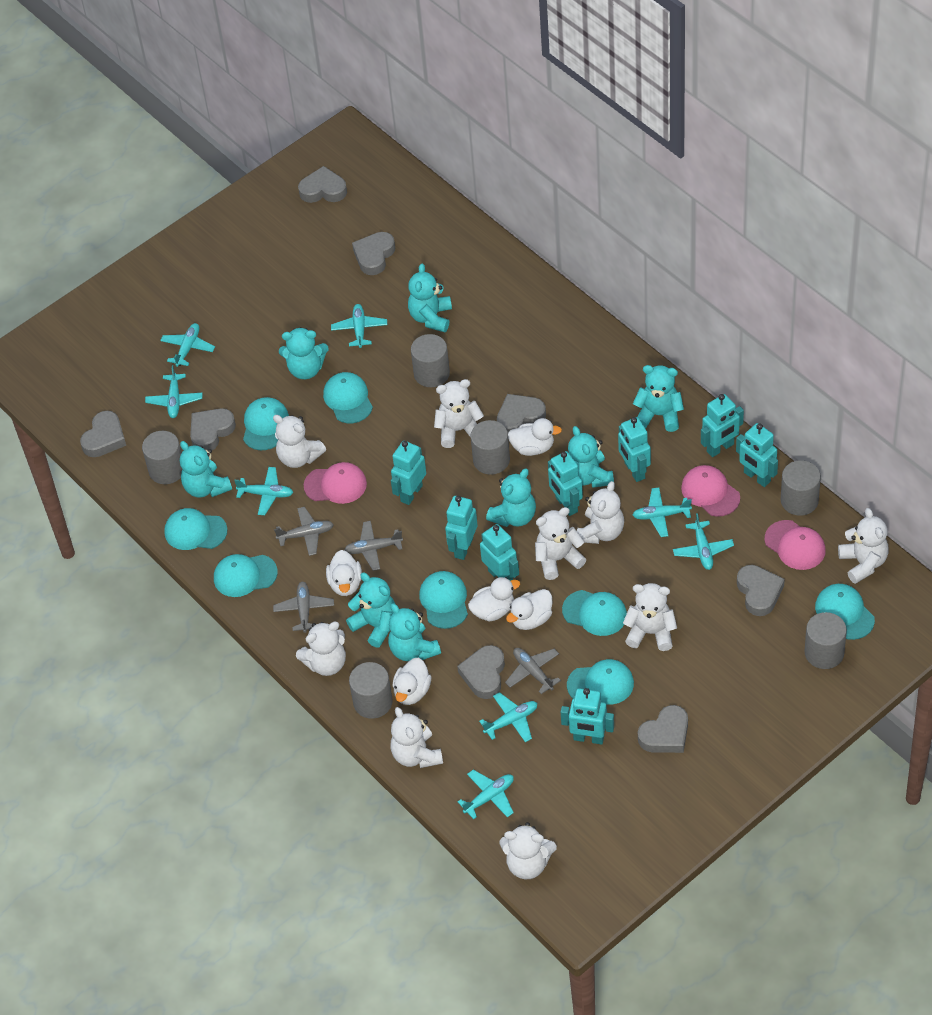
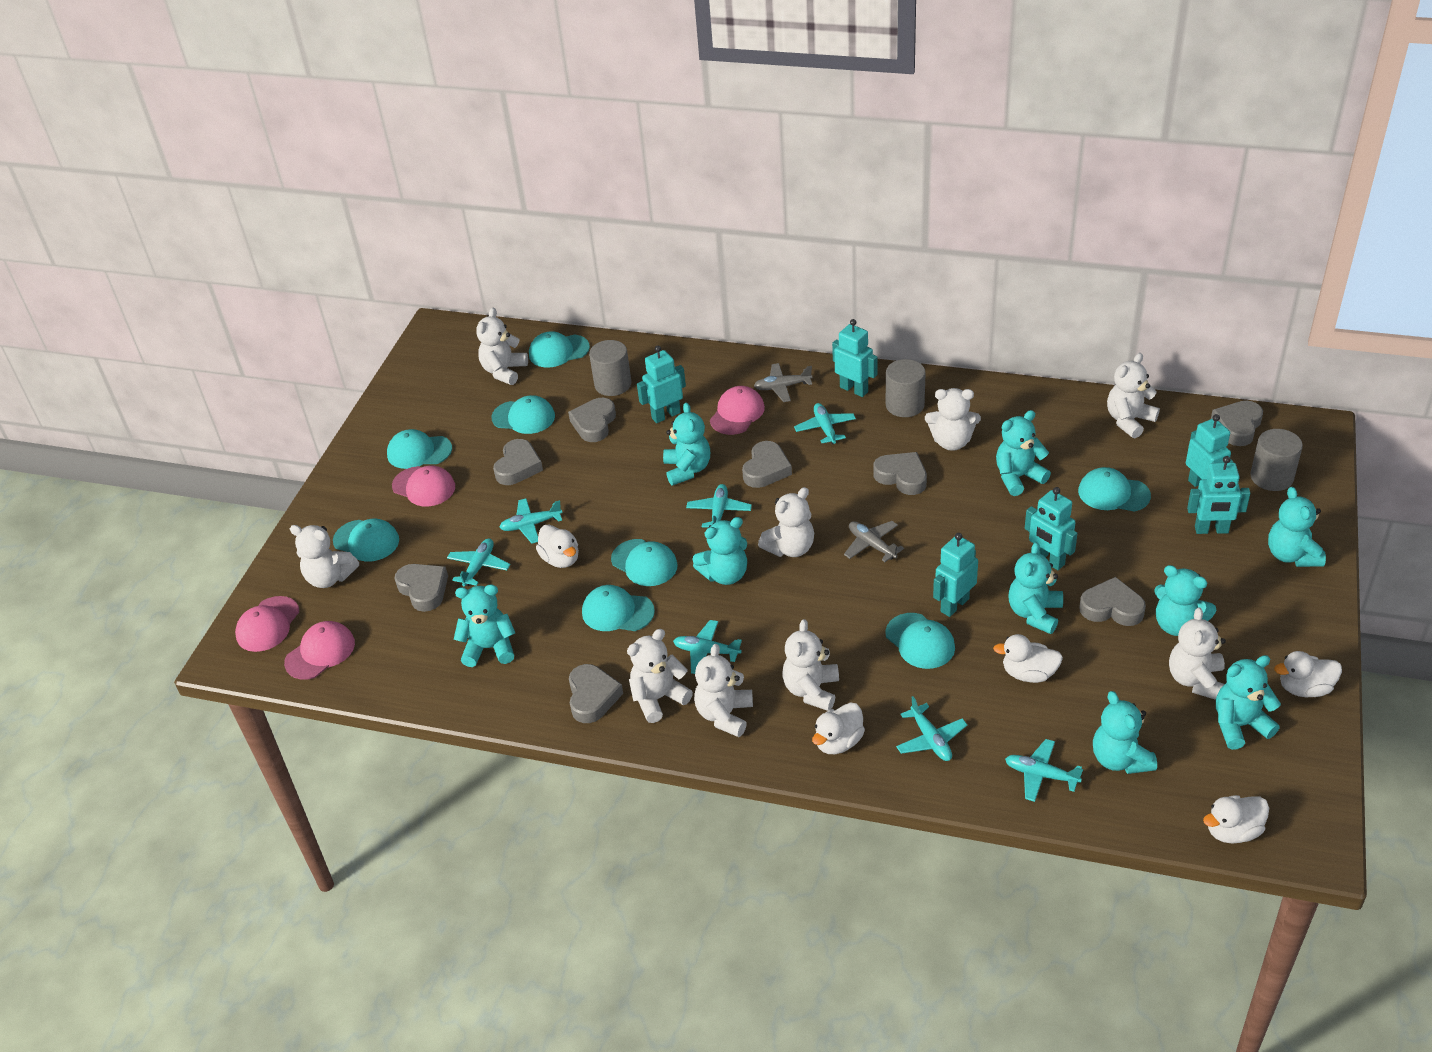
grey cylinder: [142,431,183,484] [349,662,393,719] [411,334,450,387] [470,420,510,475] [781,460,821,516] [805,612,847,669] = 6 -> [589,340,632,396] [886,359,926,417] [1251,429,1303,491] = 3
grey plane: [273,582,334,633] [274,507,334,556] [345,521,403,571] [505,648,561,694] = 4 -> [754,363,813,402] [844,521,904,562] = 2
pink cap: [304,462,367,504] [681,465,740,517] [765,520,826,570] = 3 -> [235,596,299,652] [284,621,355,680] [392,466,455,507] [710,386,765,435] = 4
turquoise plane: [145,365,202,418] [160,323,215,367] [234,467,293,515] [331,304,387,348] [458,770,514,819] [479,692,537,742] [633,487,692,537] [673,513,734,570] = 8 -> [447,538,510,586] [499,499,562,543] [673,620,742,674] [686,484,752,528] [794,403,856,444] [896,696,967,761] [1005,739,1083,802] = 7
turquoise robot: [391,441,426,505] [445,496,478,560] [480,524,519,581] [548,451,583,516] [561,688,614,745] [618,417,651,482] [701,394,744,457] [736,423,778,487] = 8 -> [637,346,686,423] [832,319,878,397] [933,533,978,617] [1025,487,1078,570] [1186,414,1233,487] [1187,456,1251,534] = 6
turquoise teddy bear: [180,441,232,498] [279,327,329,379] [346,573,395,648] [388,603,441,661] [408,263,452,332] [486,469,536,527] [568,426,614,488] [633,365,684,432] = 8 -> [454,584,515,667] [663,402,710,486] [692,517,747,585] [996,410,1051,496] [1008,542,1063,634] [1093,691,1157,774] [1154,565,1216,636] [1216,655,1281,750] [1268,487,1326,567] = 9

